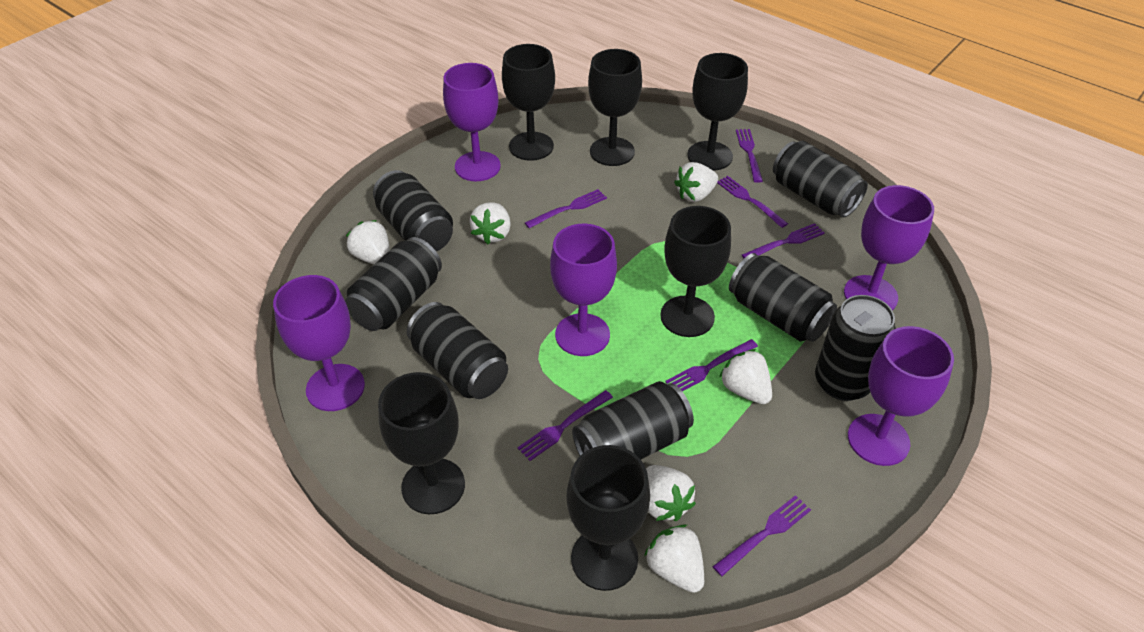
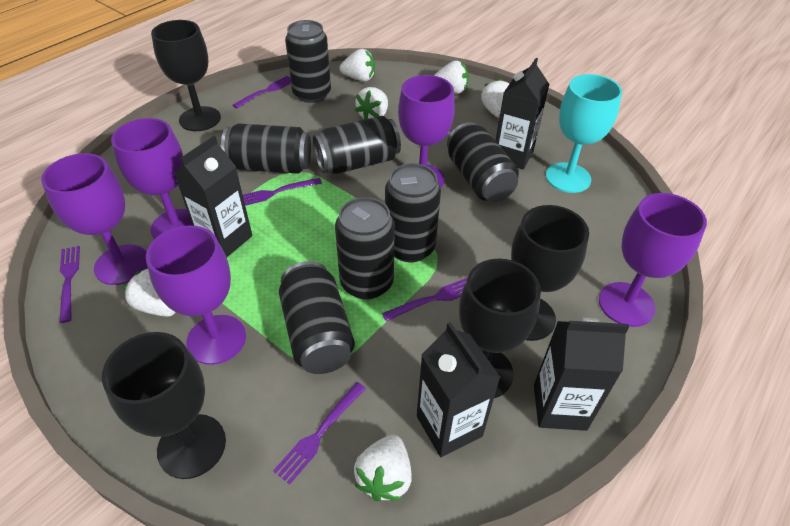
black carton: none = 0 -> [174,136,252,257] [417,322,501,457] [496,58,550,169] [534,318,629,431] = 4
black goblet: [378,372,465,514] [502,44,555,161] [567,445,650,591] [588,49,642,166] [660,206,731,337] [687,53,748,170] = 6 -> [102,332,226,479] [151,20,221,131] [459,259,541,398] [511,205,589,341] = 4
purple fork: [517,390,613,461] [525,189,607,228] [665,339,758,391] [712,495,811,576] [717,176,788,228] [736,129,763,183] [742,223,825,258] = 7 -> [59,246,80,323] [233,76,291,108] [243,178,322,206] [273,382,366,485] [382,278,467,322] = 5
turquoise goblet: none = 0 -> [546,74,622,193] = 1

